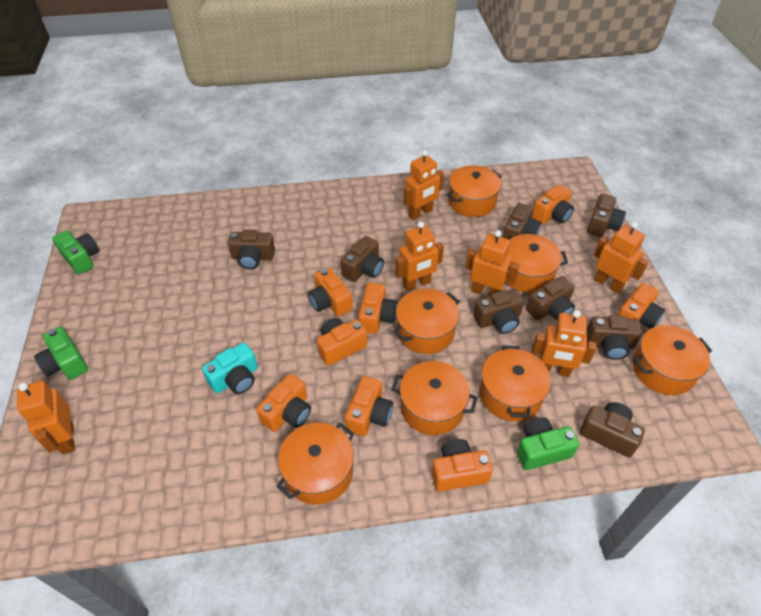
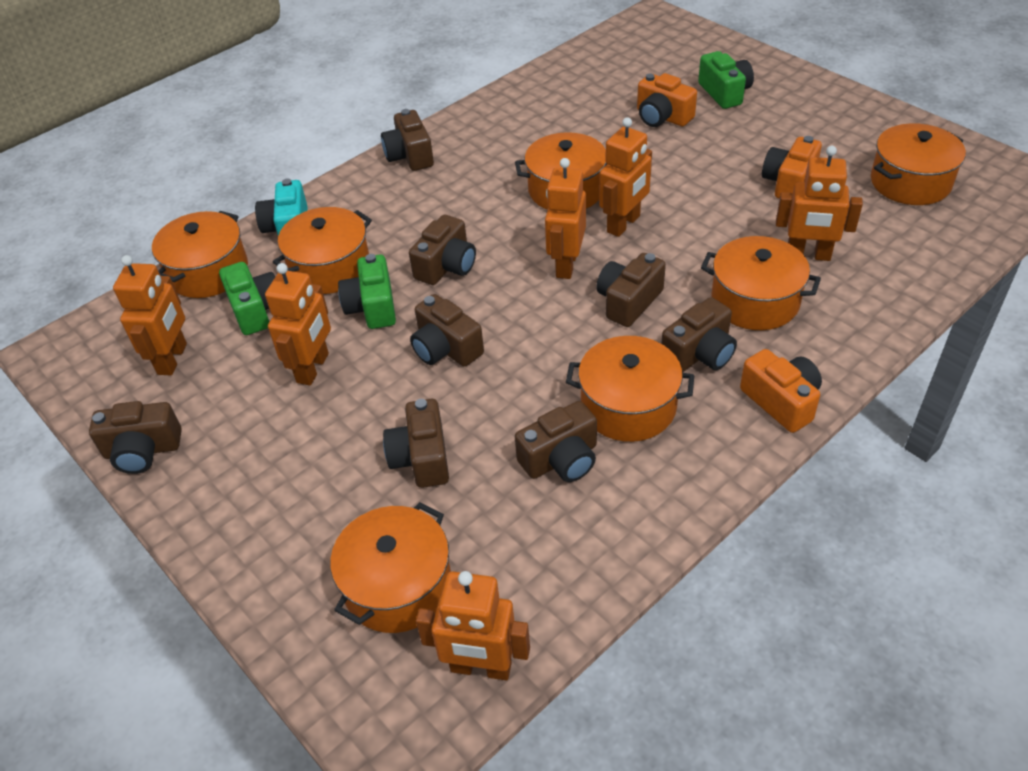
orange camera: [256,374,311,432] [308,267,353,317] [317,318,367,366] [345,376,393,436] [359,283,398,334] [432,439,493,492] [532,185,574,224] [617,283,665,329] = 8 -> [637,73,697,127] [740,349,822,433] [762,136,822,199] = 3

